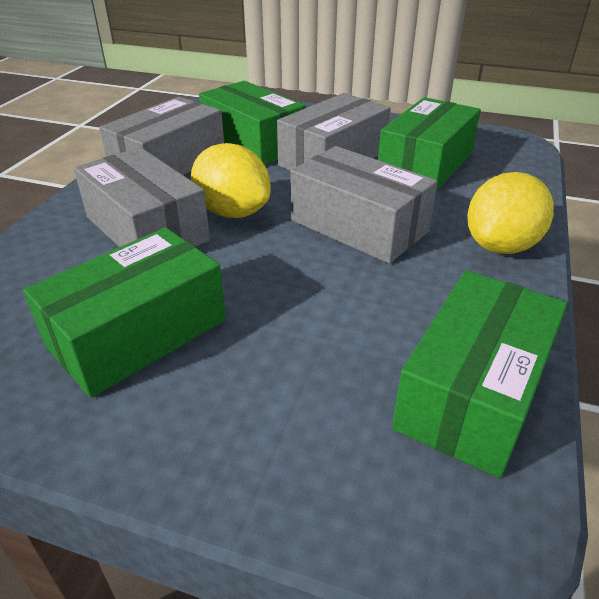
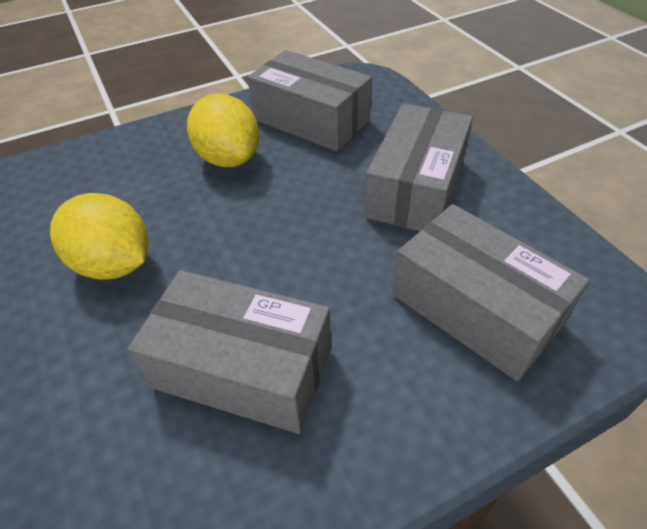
green box: [23,227,226,398] [199,81,306,165] [378,97,481,191] [392,270,568,478] = 4 -> none = 0

